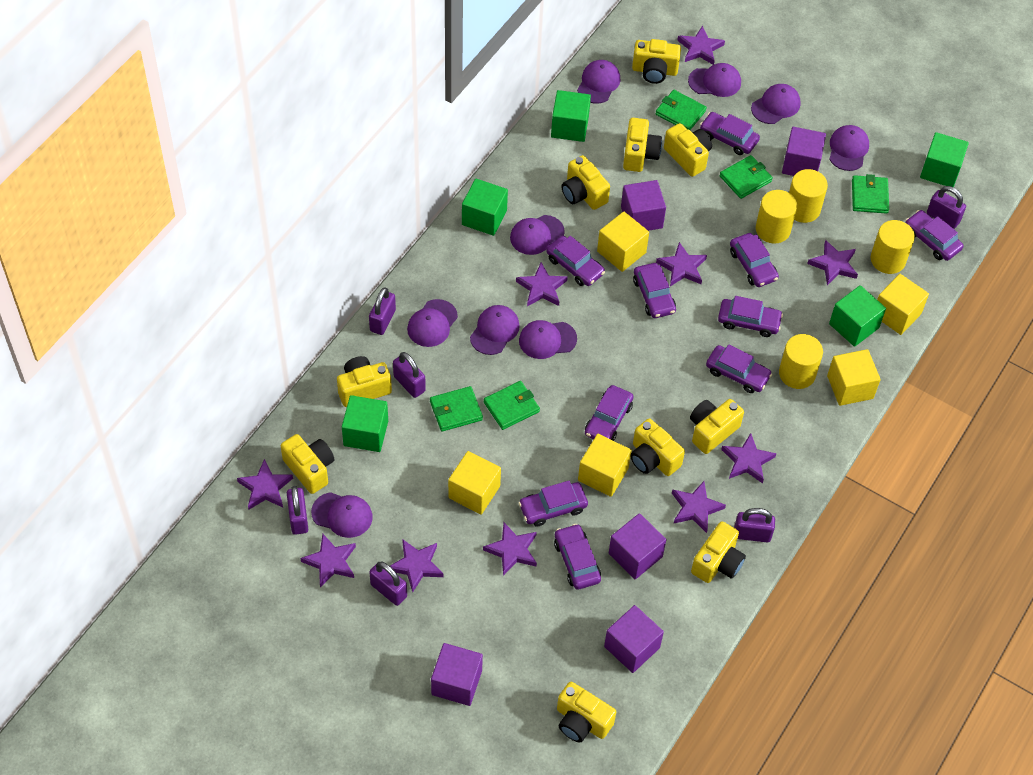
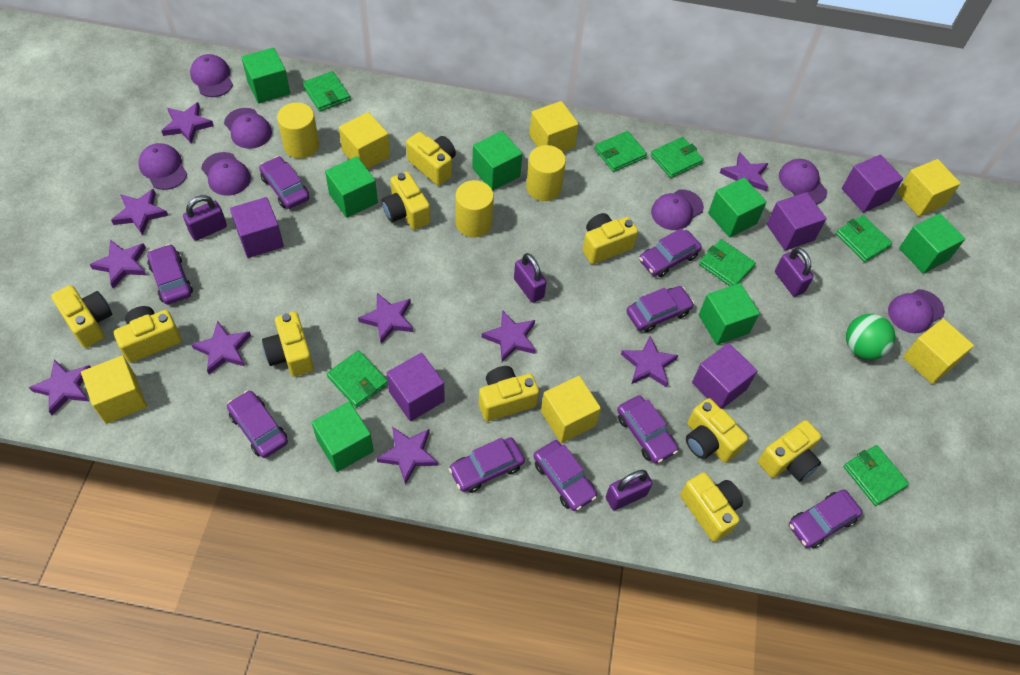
green ball: none = 0 -> [846,314,895,360] = 1
green cube: [342,395,388,452] [462,179,508,236] [551,90,591,142] [829,285,886,347] [920,132,969,187] = 5 -> [241,47,290,104] [312,402,374,472] [325,156,378,218] [472,131,522,191] [699,283,760,345] [708,178,767,237] [899,213,965,274] = 7
green wallet: [430,386,483,432] [484,381,540,430] [655,90,707,130] [720,155,773,199] [852,174,889,214] = 5 -> [302,71,350,112] [327,350,388,408] [594,131,647,172] [651,137,704,178] [699,239,756,286] [836,215,893,262] [844,445,909,506] = 7
purple cap: [311,492,373,538] [407,299,458,347] [470,305,520,355] [510,215,565,255] [519,320,577,359] [577,60,620,104] [688,63,741,97] [751,84,801,124] [829,125,869,171] = 9 -> [139,143,187,190] [190,54,233,97] [201,152,251,196] [224,108,272,149] [651,189,704,230] [779,159,827,204] [888,289,945,333] = 7
purple car: [519,481,588,527] [547,236,605,286] [554,524,601,590] [585,385,634,441] [633,263,676,318] [700,112,760,155] [706,344,772,393] [718,296,783,337] [730,233,779,287] [905,210,964,261] = 10 -> [147,244,193,305] [227,390,288,458] [259,156,309,209] [449,437,525,493] [533,440,597,511] [617,395,678,464] [627,286,694,332] [639,228,702,277] [789,489,862,548] = 9
purple padlock: [287,486,308,535] [369,287,396,335] [370,562,407,606] [393,352,426,398] [734,508,775,542] [927,186,966,229] = 6 -> [183,195,227,241] [514,253,546,303] [606,470,652,510] [775,248,814,297] = 4
yellow cube: [448,451,501,515] [578,434,631,497] [597,211,649,272] [827,349,881,406] [877,274,929,335] = 5 -> [81,355,147,424] [339,112,390,169] [529,101,579,152] [541,376,601,443] [897,159,961,217] [903,319,974,384] = 6
yellow cylinder: [756,190,797,244] [779,334,823,389] [789,169,828,223] [871,220,915,274] = 4 -> [277,102,319,159] [456,180,494,237] [526,145,566,201] = 3

